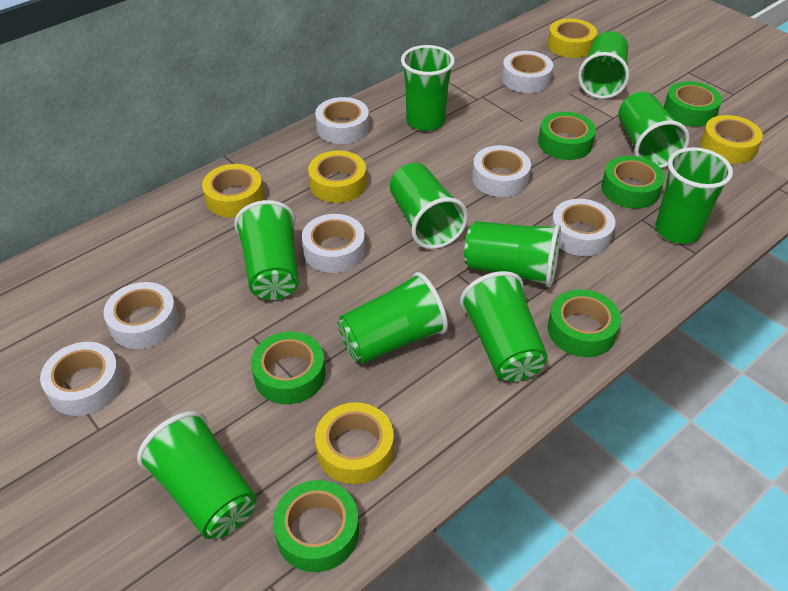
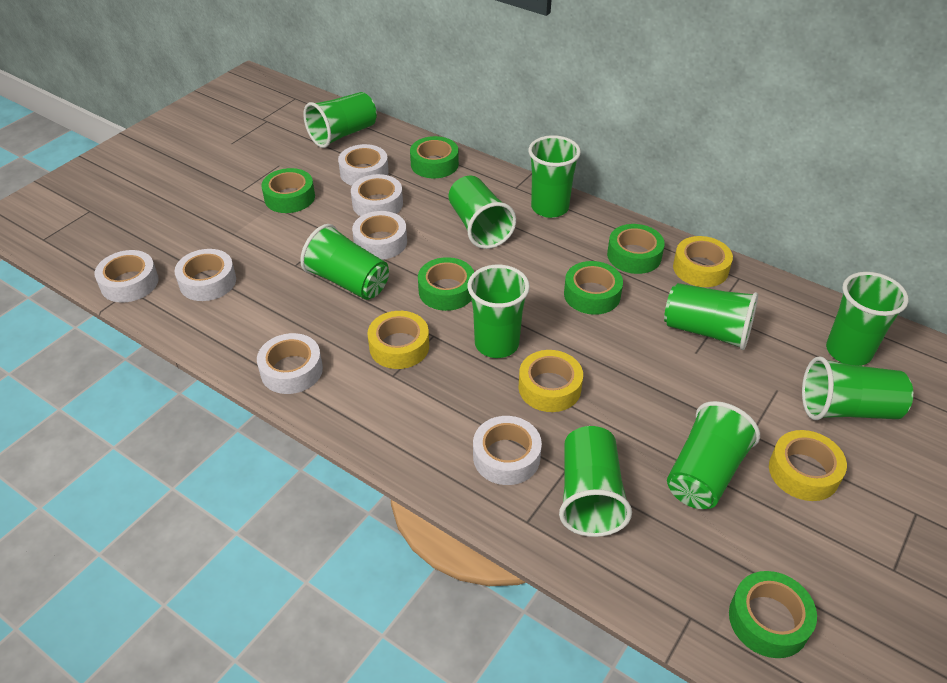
yellow tape: [202,164,264,218] [308,150,367,203] [315,402,394,484] [547,19,597,58] [700,115,763,164] = 5 -> [367,311,429,369] [519,350,583,412] [673,236,733,287] [769,430,847,501] = 4

